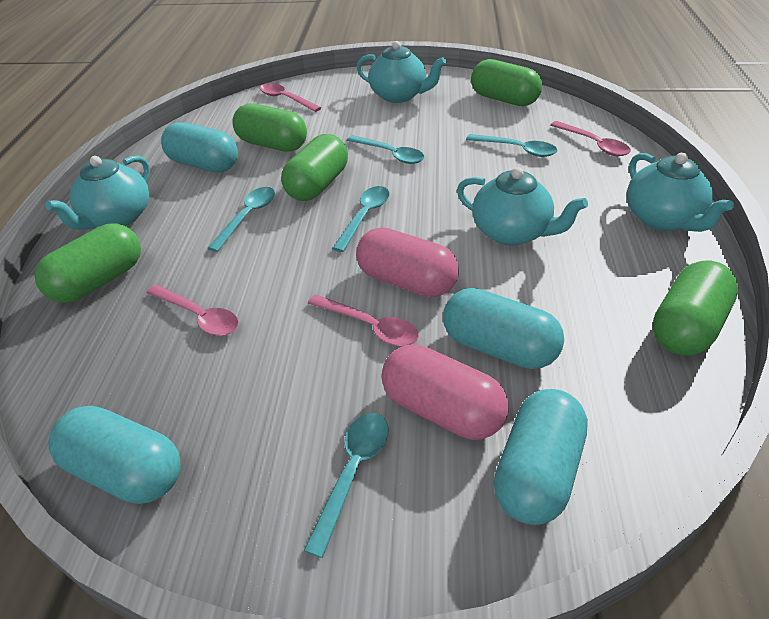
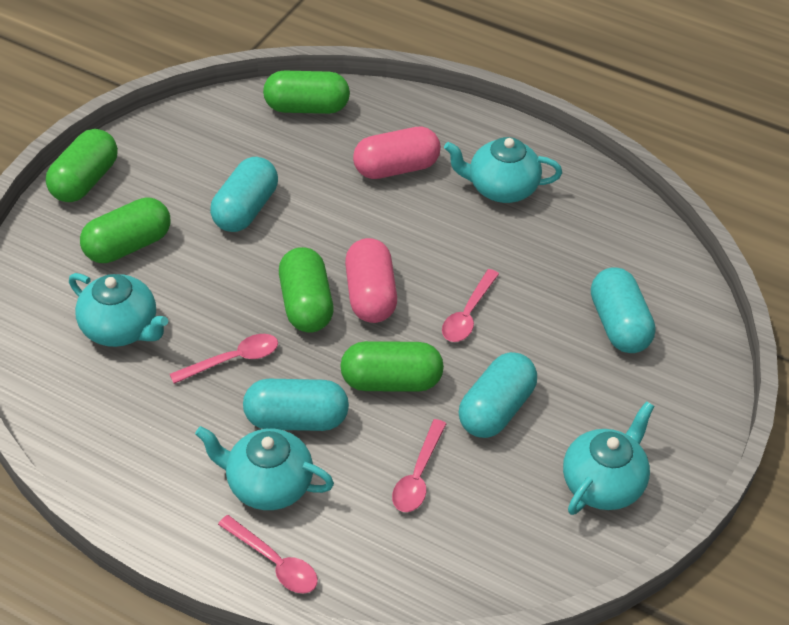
turquoise spoon: [208,187,275,252] [304,413,388,558] [332,186,390,252] [347,135,424,164] [466,134,557,157] = 5 -> none = 0

